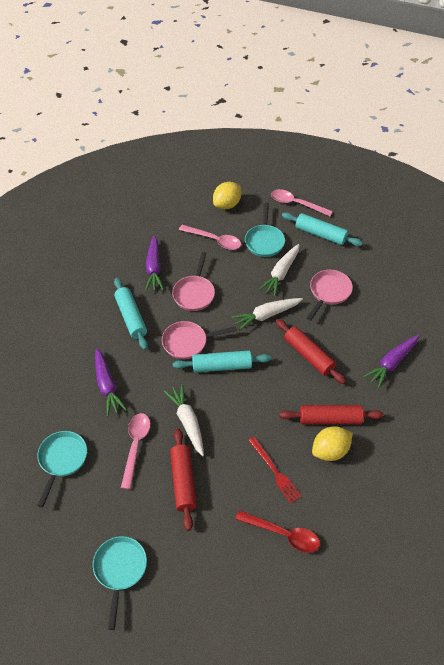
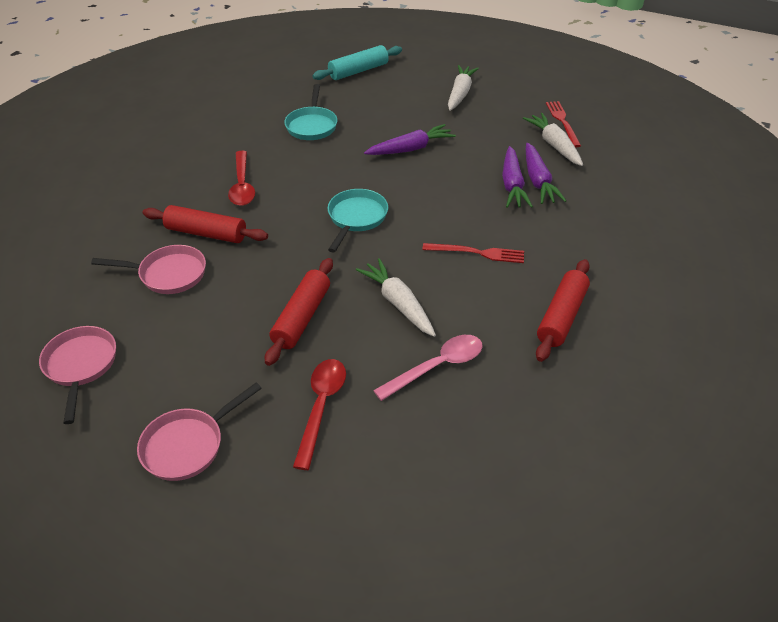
pink spoon: [121,413,150,489] [179,225,241,250] [271,189,333,216] = 3 -> [373,335,482,401] = 1
red fork: [248,437,302,504] = 1 -> [422,243,524,263] [546,101,581,148] = 2
red spoon: [235,510,320,553] = 1 -> [228,151,255,206] [293,359,346,470] = 2
turquoise pan: [37,431,87,507] [93,536,147,630] [245,202,285,257] = 3 -> [284,84,337,140] [328,189,388,253] = 2
turquoise rolling pin: [114,278,148,350] [173,351,271,373] [282,212,363,246] = 3 -> [312,45,402,80] = 1
yellow lemon: [213,182,241,209] [312,426,353,461] = 2 -> none = 0

